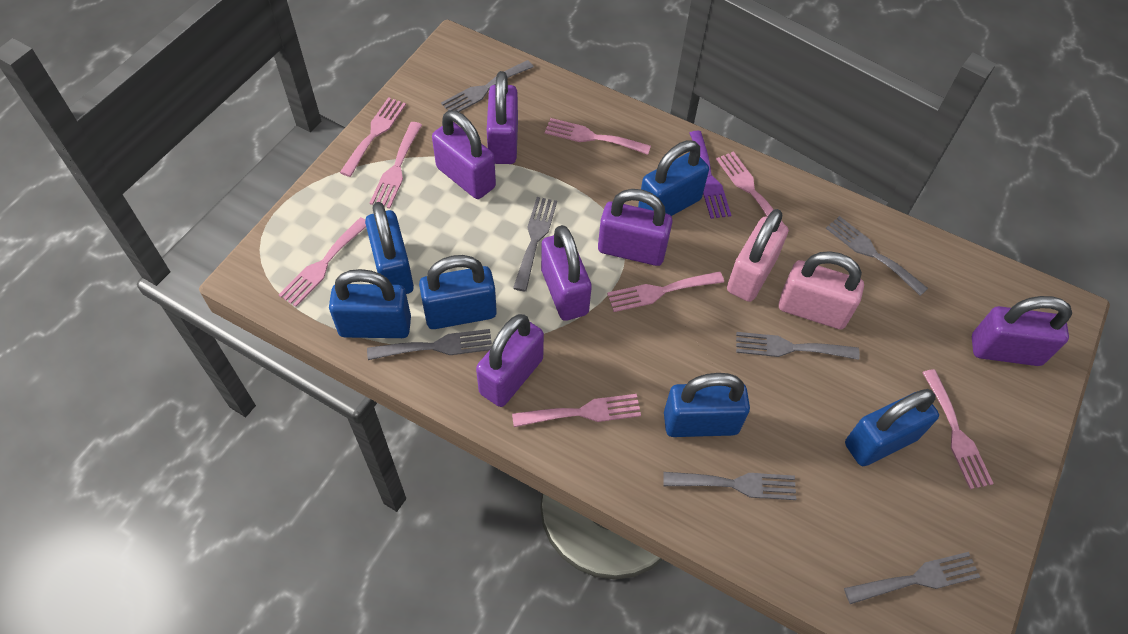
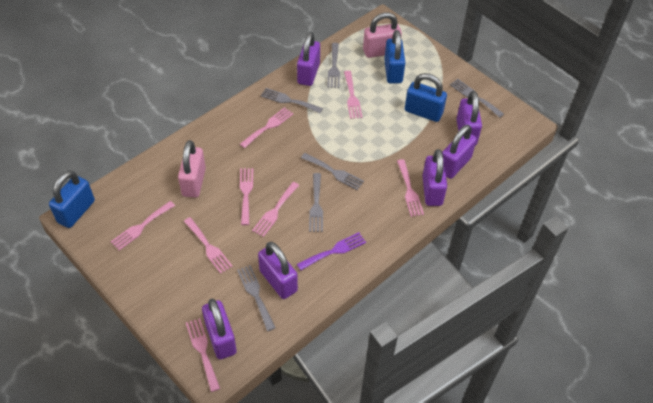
blue padlock: [329,269,411,338] [365,202,414,294] [419,255,497,329] [638,140,709,216] [664,373,750,437] [845,389,939,466] = 6 -> [49,171,95,228] [384,30,405,84] [405,73,447,122] = 3
grey fork: [367,329,492,360] [441,60,534,112] [513,197,557,291] [663,472,797,500] [736,332,860,360] [826,216,928,296] [844,552,980,604] = 7 -> [237,265,276,331] [261,88,323,113] [301,153,364,190] [309,173,323,232] [327,43,340,88] [450,79,504,118] = 6

